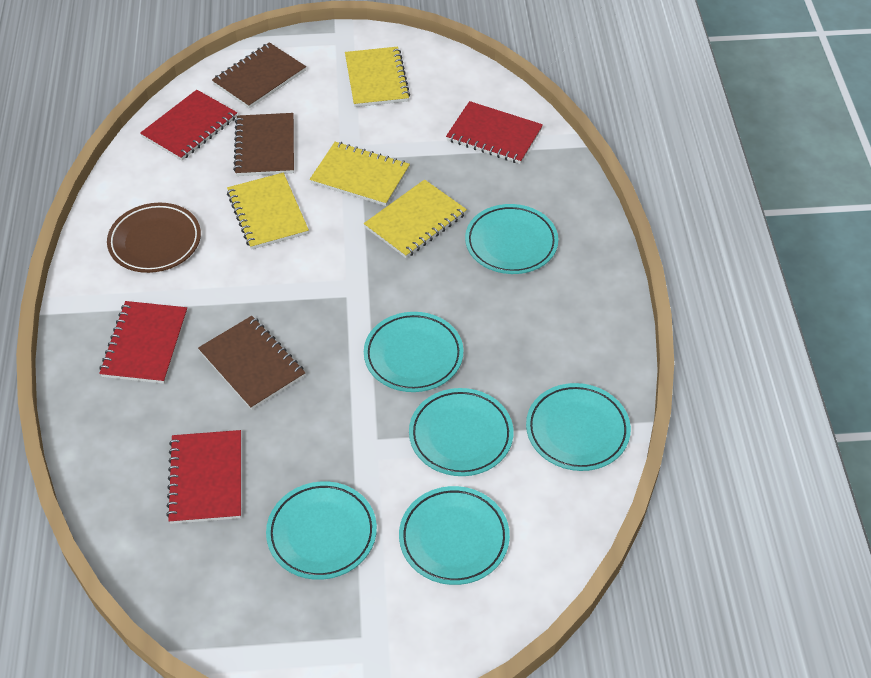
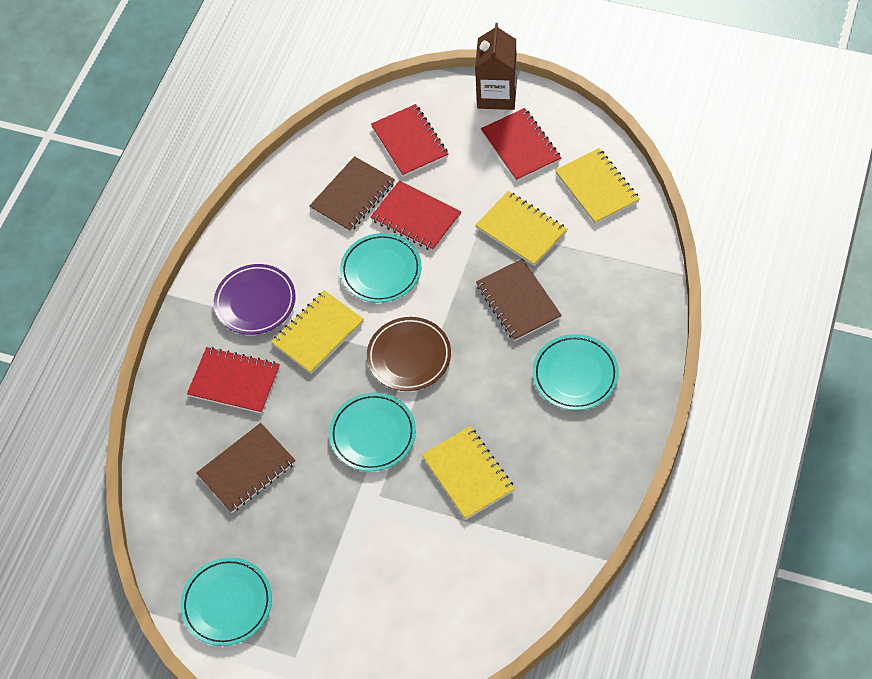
brown carton: none = 0 -> [475,23,517,110] = 1
purple plate: none = 0 -> [214,264,296,335] = 1
turquoise plate: [266,482,377,580] [364,312,463,392] [399,486,510,585] [409,388,513,476] [465,204,558,274] [526,383,631,471] = 6 -> [180,557,272,646] [329,393,416,471] [340,233,422,303] [532,334,619,410] = 4

